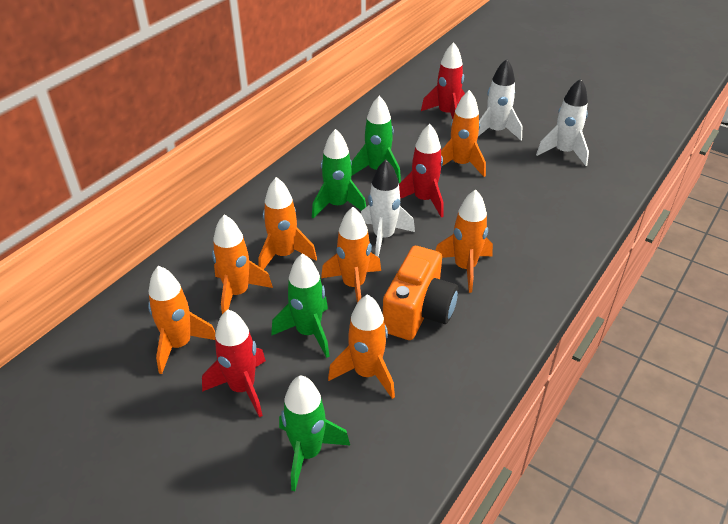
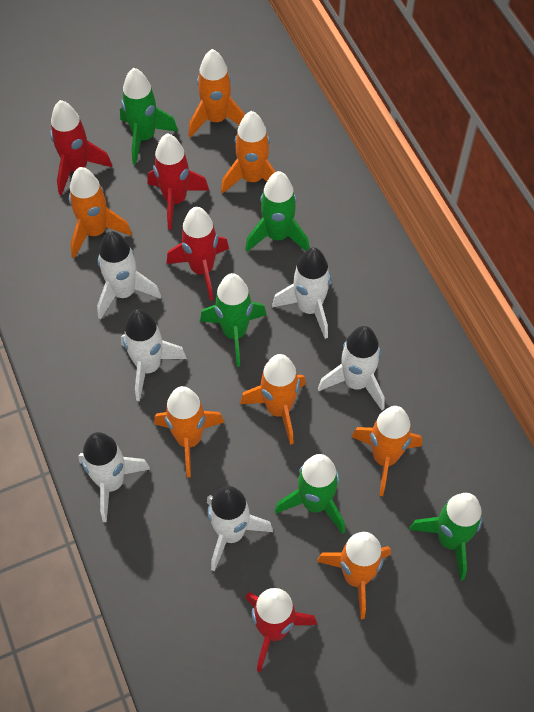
green rocket: [271,253,329,358] [279,375,350,491] [312,129,366,219] [351,96,401,183] = 4 -> [120,68,178,165] [200,273,267,367] [245,171,309,252] [275,454,345,534] [409,493,482,580] = 5
orange camera: [383,246,459,340] = 1 -> none = 0
red rocket: [202,309,266,417] [399,124,444,218] [421,42,465,119] = 3 -> [50,100,112,195] [148,133,209,230] [167,207,229,301] [245,588,317,672] = 4
white rocket: [361,160,415,257] [478,59,522,140] [536,79,589,166] = 3 -> [78,432,150,522] [97,231,161,320] [121,309,187,401] [207,486,273,572] [272,247,331,339] [318,326,384,410] = 6

